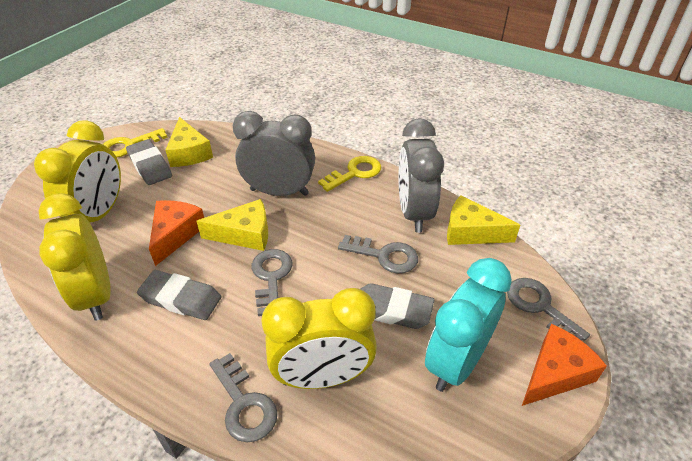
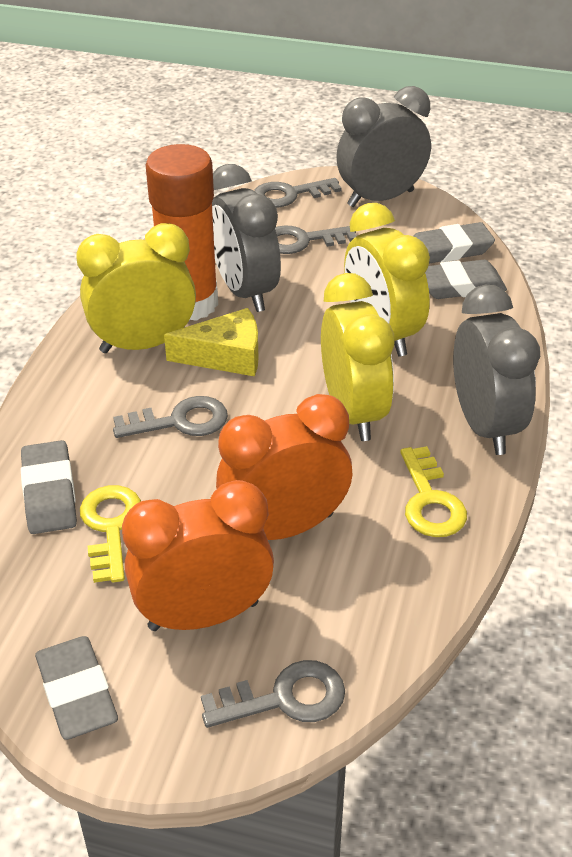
grey clock: [233,111,315,196] [399,118,444,233] = 2 -> [212,164,281,312] [336,86,431,207] [453,285,540,455] = 3
grey eraser: [126,139,172,185] [137,270,221,320] [361,283,434,329] = 3 -> [21,440,77,534] [35,636,118,740] [413,222,495,263] [425,260,507,299] = 4
orange cheese: [149,200,204,266] [522,324,607,406] = 2 -> none = 0
orange clock: none = 0 -> [122,480,274,631] [216,394,352,540] = 2
orange glue stick: none = 0 -> [146,144,218,321] = 1
turquoise clock: [425,258,512,392] = 1 -> none = 0
yellow cheese: [165,117,213,167] [196,199,268,251] [447,195,520,245] = 3 -> [164,308,259,376] = 1

